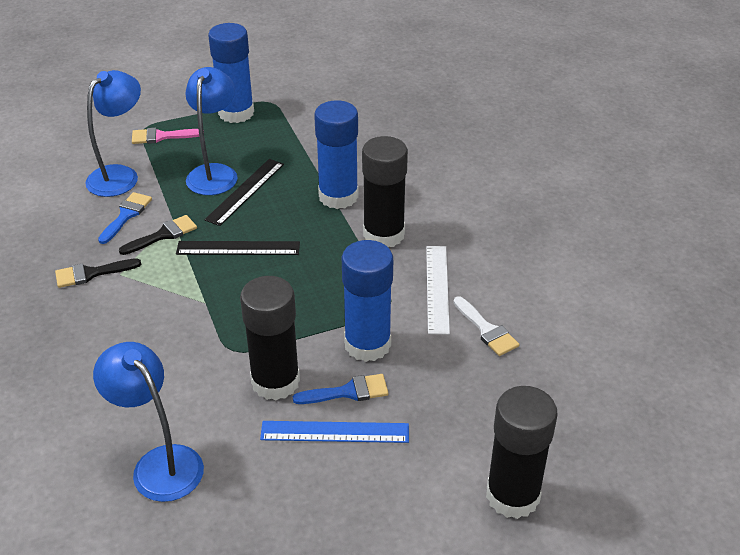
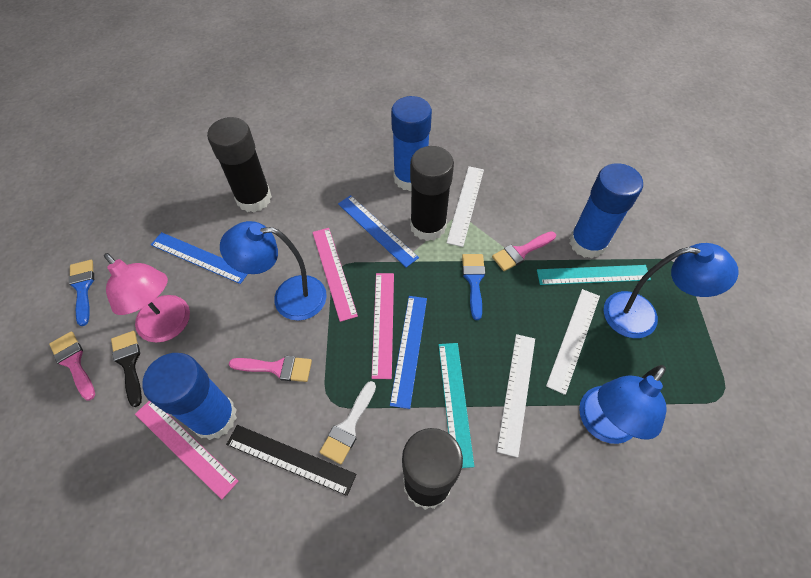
black brush: [55,258,141,288] [119,215,197,255] = 2 -> [111,331,142,407] = 1
black ruler: [176,241,300,255] [204,159,284,226] = 2 -> [226,425,356,496] = 1
blue ruler: [260,421,409,443] = 1 -> [151,232,248,284] [338,195,419,267] [390,296,427,409] = 3
pink brush: [132,128,199,144] = 1 -> [49,332,95,400] [229,356,312,382] [492,231,556,271] = 3
pink lamp: none = 0 -> [104,253,190,343] = 1
pink ruler: none = 0 -> [135,401,239,500] [312,228,358,322] [372,273,394,379] = 3
turquoise ruler: none = 0 -> [439,343,474,468] [537,265,651,285] = 2
white ruler: [426,246,450,335] = 1 -> [446,166,484,247] [497,334,535,458] [546,289,600,395] = 3

